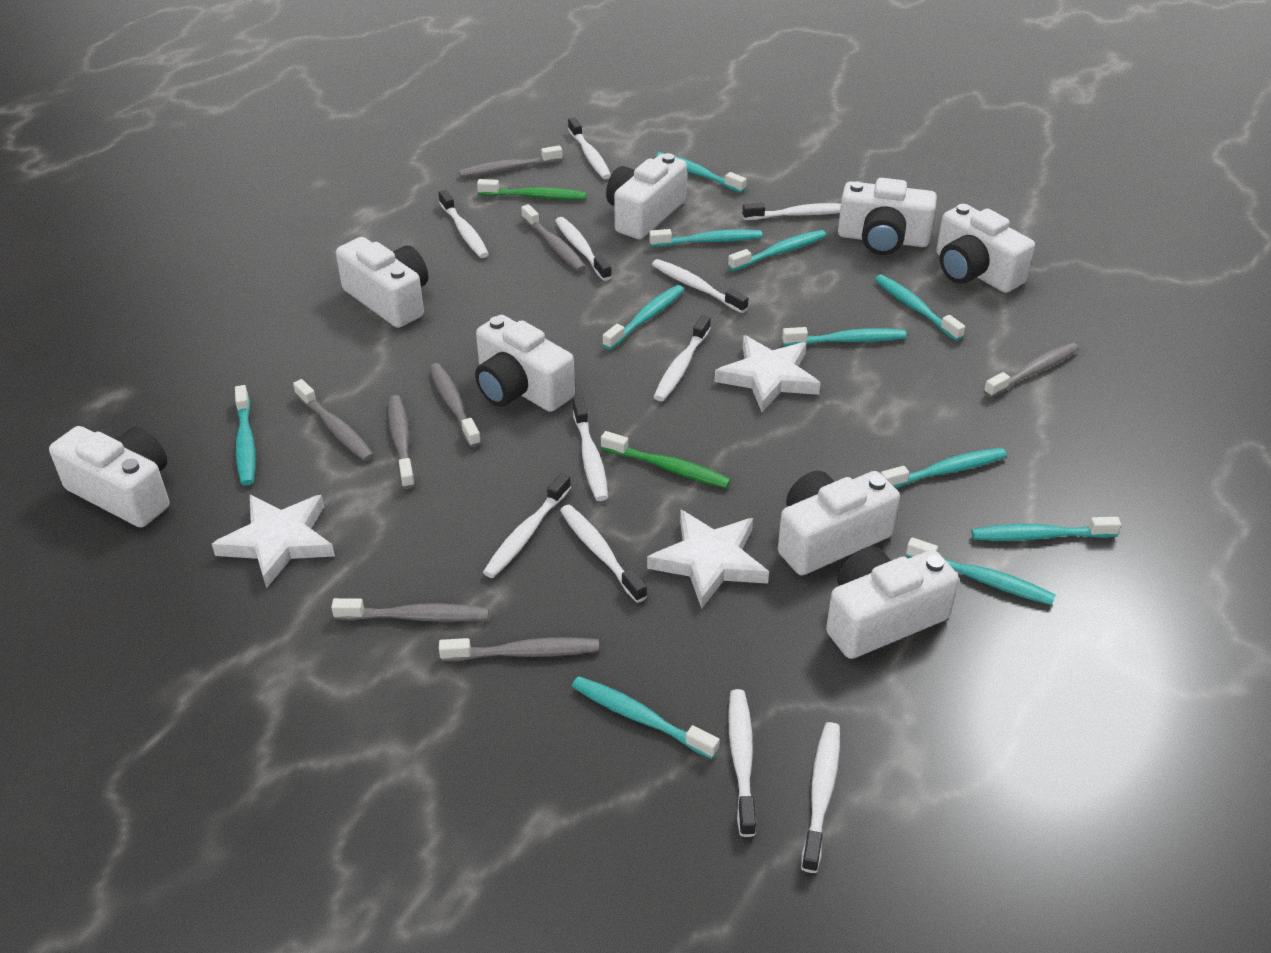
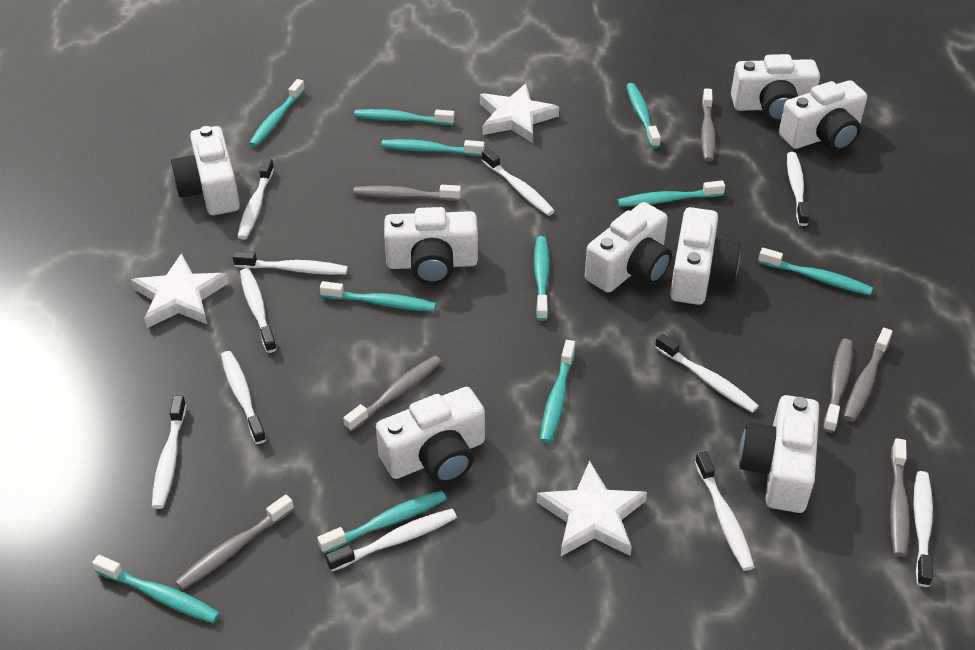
green toothbrush: [477,179,587,200] [601,431,731,488] = 2 -> none = 0
grey toothbrush: [293,379,374,461] [331,598,489,622] [388,395,415,489] [429,363,481,447] [439,637,599,661] [458,145,563,177] [521,204,586,272] [984,342,1079,398] = 8 -> [175,494,294,590] [343,356,442,432] [353,185,461,201] [701,88,716,161] [823,339,852,433] [844,328,893,422] [890,438,910,557] = 7

